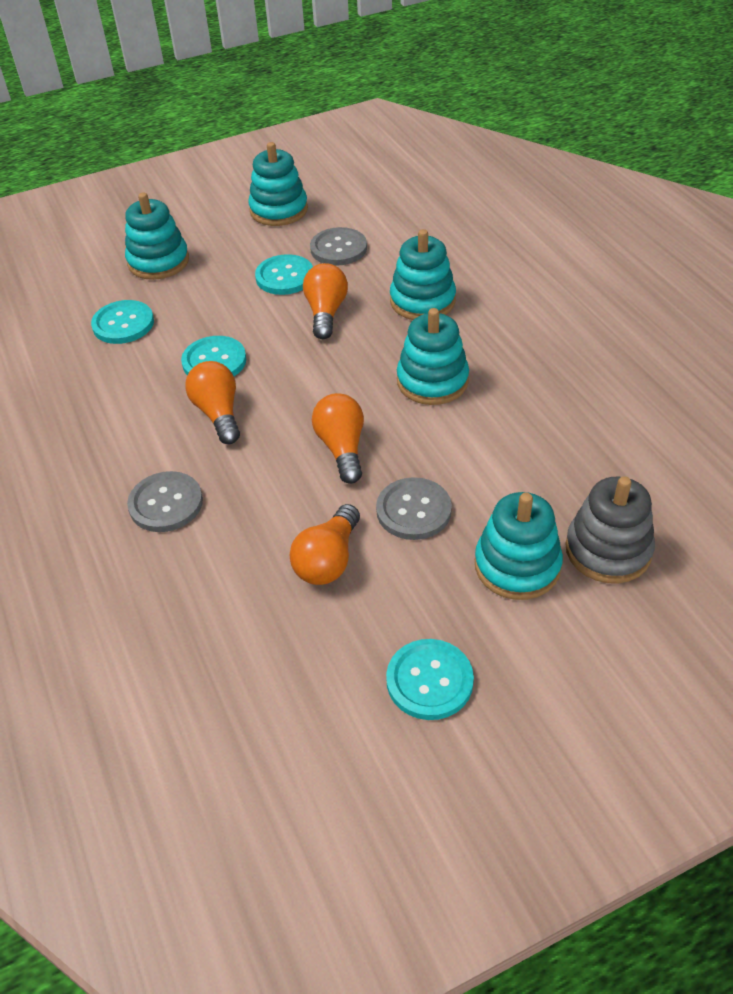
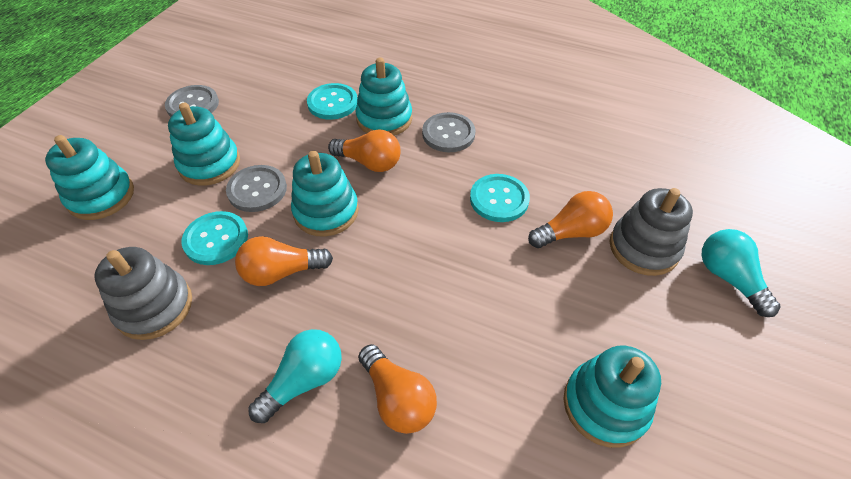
grey stacking toy: [565,476,655,584] = 1 -> [94,247,192,340] [610,188,693,276] = 2
turquoise button: [91,300,154,344] [181,336,246,376] [255,254,313,295] [386,639,474,720] = 4 -> [181,211,248,265] [307,83,357,120] [470,174,530,222] = 3
turquoise light bulb: none = 0 -> [248,329,342,423] [701,229,781,317] = 2

